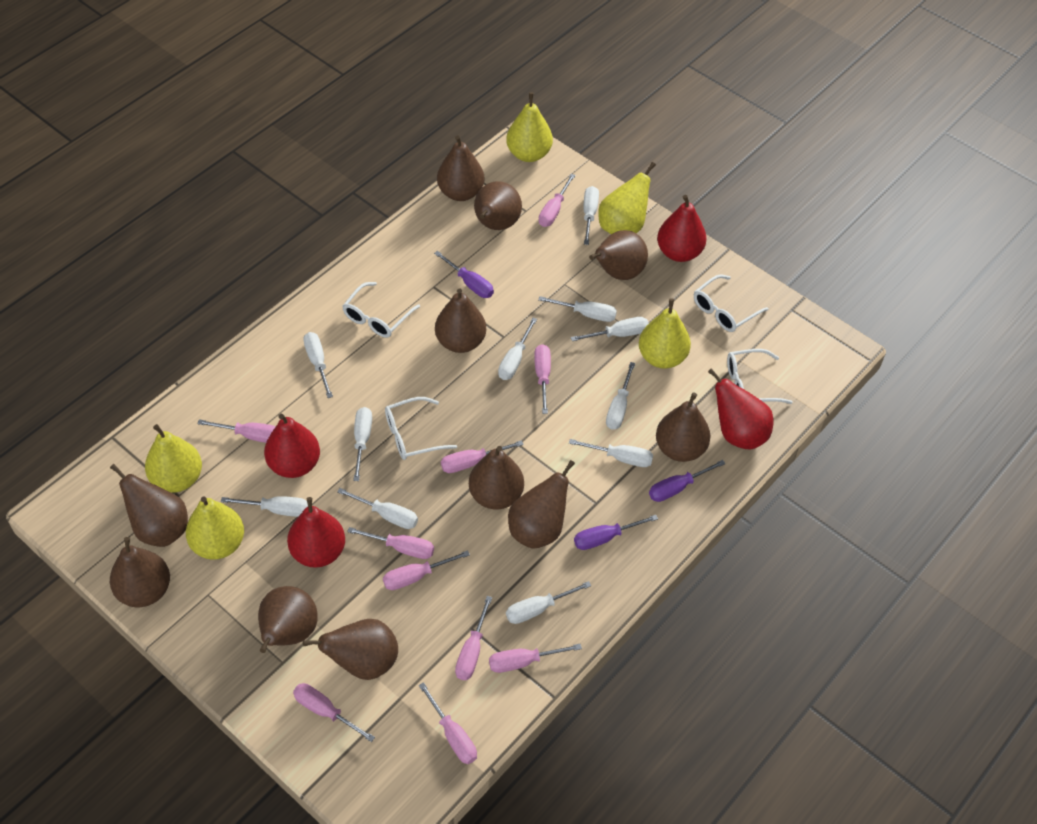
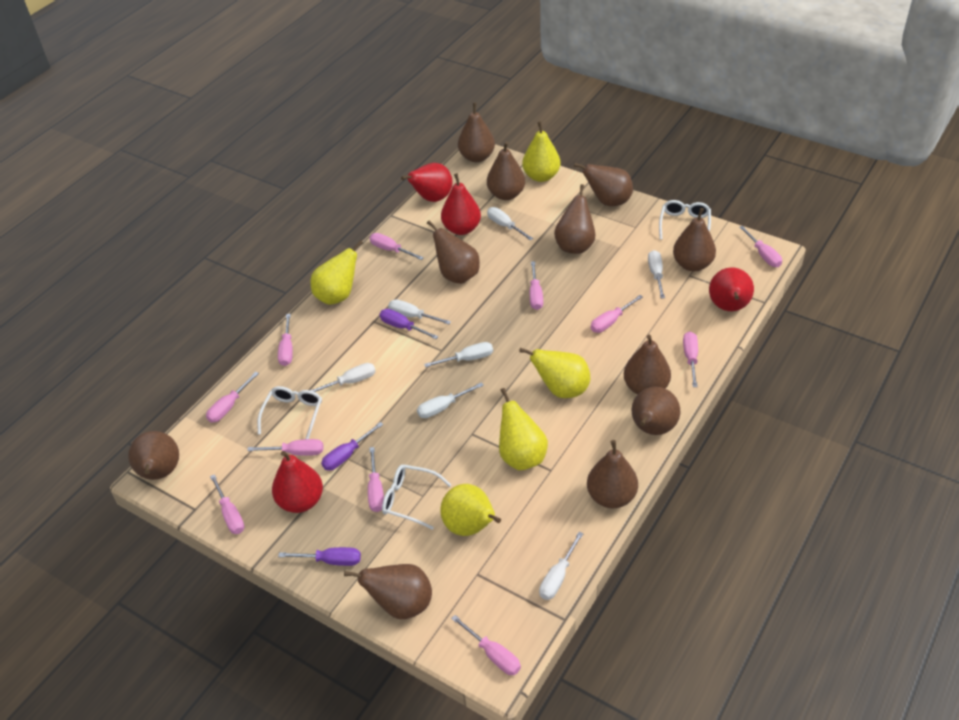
pink screwdriver: [197,419,276,443] [293,683,375,742] [347,527,434,559] [383,550,470,590] [419,682,477,764] [441,440,524,473] [455,596,492,680] [489,644,582,673] [534,344,551,414] [539,174,575,227] = 10 -> [206,372,259,423] [210,474,244,534] [247,439,323,456] [278,314,293,366] [368,447,384,512] [370,233,424,260] [451,615,521,675] [530,261,543,310] [591,295,643,333] [683,332,698,387] [739,226,782,267] = 11
white glasses: [342,282,420,338] [385,397,457,460] [694,274,769,332] [727,349,793,404] = 4 -> [257,386,322,439] [382,465,451,530] [659,200,711,240] = 3
white screwdriver: [221,496,308,517] [303,332,333,398] [337,488,418,529] [353,407,372,481] [498,318,537,380] [506,581,591,624] [538,296,617,322] [569,439,653,467] [571,317,649,341] [583,186,599,245] [606,362,635,430] = 11 -> [310,363,376,392] [388,300,451,324] [417,382,484,418] [424,342,493,367] [487,207,533,241] [539,532,584,600] [648,250,665,298] = 7

